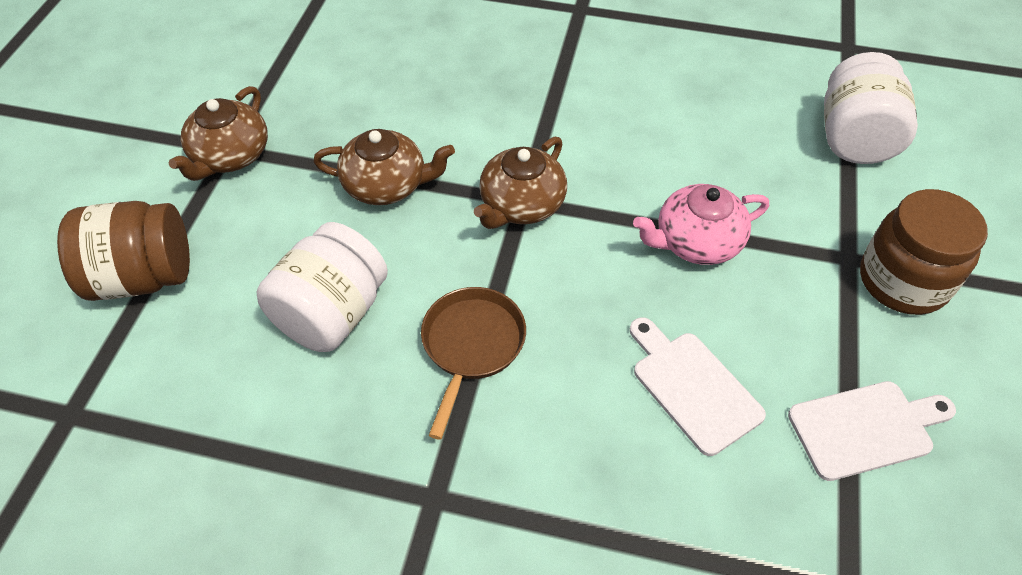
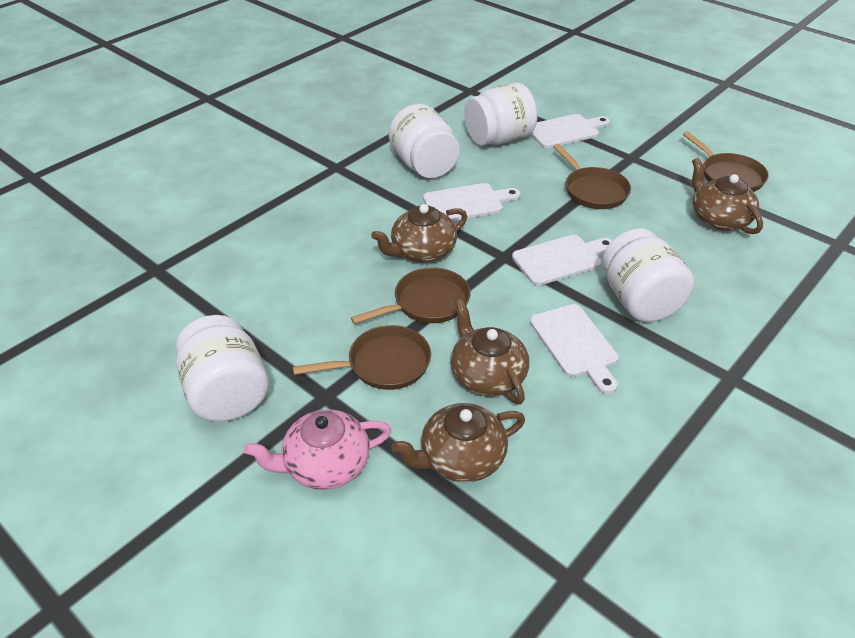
brown jar: [57,201,190,301] [860,189,988,315] = 2 -> none = 0
brown pan: [421,287,526,440] = 1 -> [293,325,431,390] [351,267,471,324] [553,144,631,209] [683,131,769,192] = 4
brown teapot: [168,86,268,181] [313,129,455,205] [474,137,567,229] = 3 -> [371,204,467,262] [392,403,525,482] [451,299,529,405] [692,158,763,234] = 4
white cutting board: [630,317,766,456] [788,381,956,481] = 2 -> [423,183,521,221] [512,235,612,286] [530,114,610,148] [530,304,619,394] = 4
white jar: [256,222,388,352] [824,52,918,164] = 2 -> [176,315,269,422] [389,104,460,178] [464,83,537,146] [602,228,695,322] = 4

